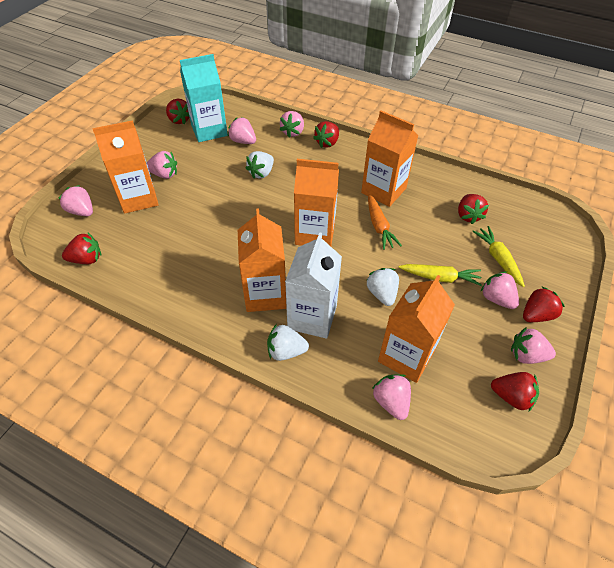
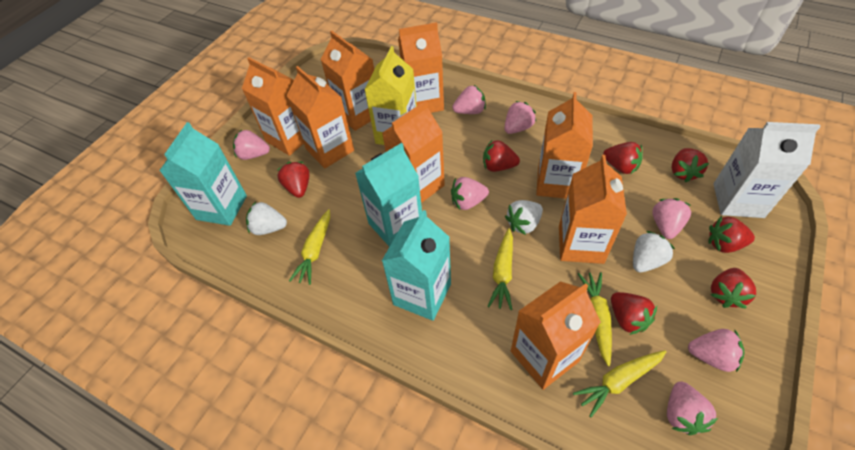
orange carrot: [368,194,402,250] = 1 -> none = 0
orange carton: [93,120,159,214] [238,208,287,312] [294,159,339,246] [361,111,419,207] [378,275,455,383] = 5 -> [242,57,304,156] [287,66,354,168] [321,31,374,131] [382,101,445,203] [398,22,444,113] [511,281,601,390] [536,92,593,199] [559,155,627,264] = 8
red strawberry: [62,233,101,264] [166,99,189,125] [313,121,339,148] [458,194,489,224] [491,372,539,411] [523,287,565,322] = 6 -> [277,162,309,198] [483,140,520,172] [603,142,643,174] [611,292,657,335] [671,148,709,182] [709,216,755,253] [710,268,756,308] = 7
turquoise carton: [180,54,228,142] = 1 -> [159,122,247,226] [355,143,422,247] [382,210,451,321] = 3
yellow carrot: [399,264,482,286] [472,226,525,287] = 2 -> [289,209,330,285] [488,228,513,310] [573,350,666,417] [578,272,612,366] = 4
yellow carton: none = 0 -> [365,46,417,145] = 1

